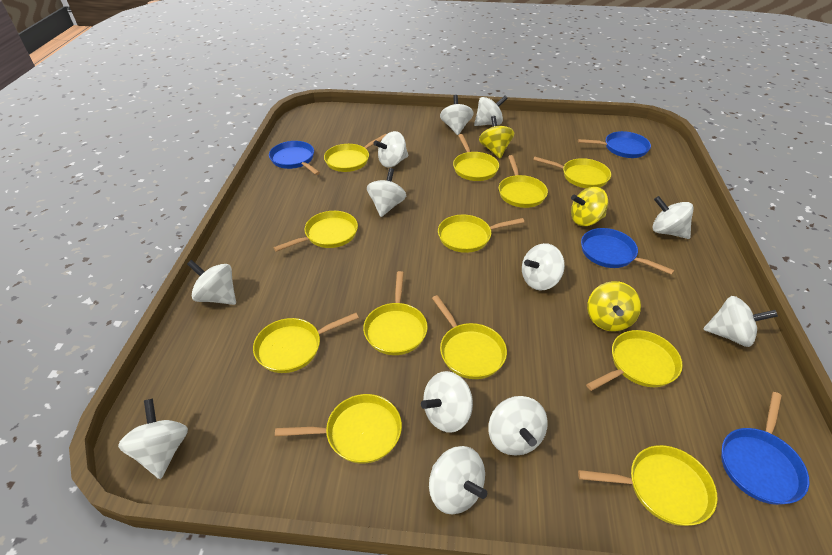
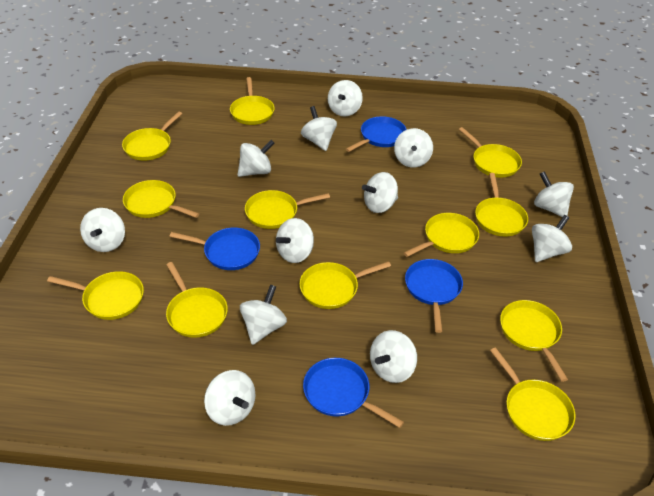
yellow spinning top: [479,116,514,158] [571,187,608,226] [587,281,641,332] = 3 -> none = 0

